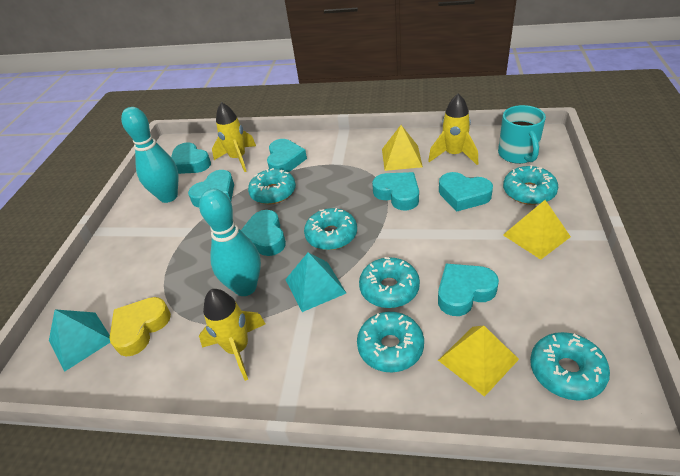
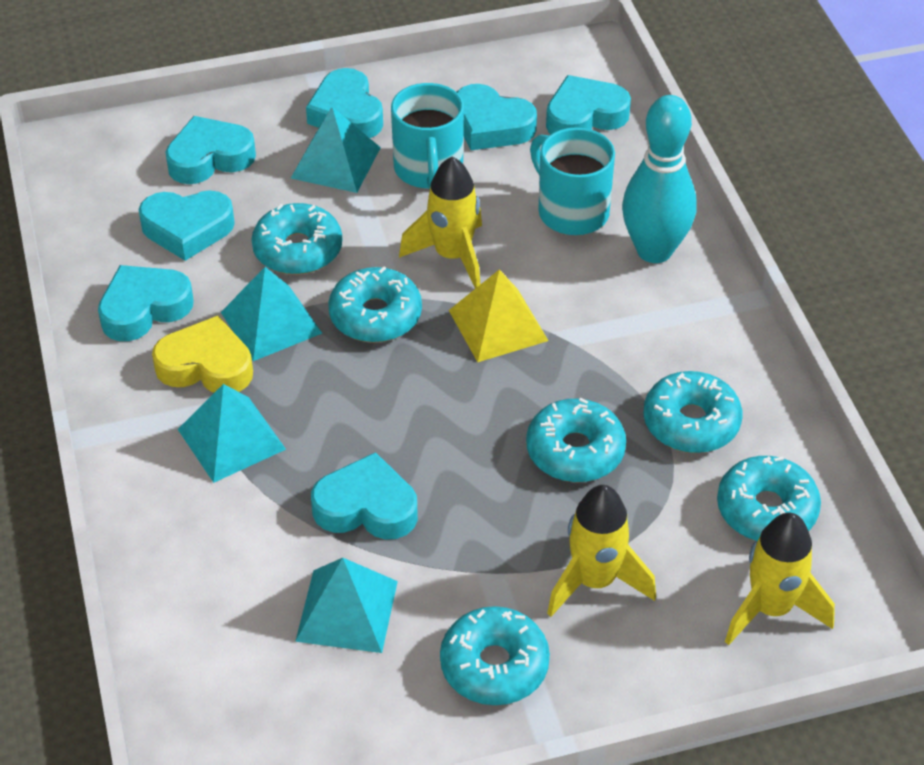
turquoise bowling pin: [121,107,178,203] [199,189,261,296] = 2 -> [622,95,696,263] = 1
turquoise mug: [498,105,546,164] = 1 -> [391,83,464,189] [530,127,615,235] = 2
turquoise pyramid: [49,309,110,372] [285,252,346,312] = 2 -> [178,384,286,483] [221,267,322,361] [291,107,381,193] [295,558,398,653] = 4
yellow pyramid: [382,125,423,171] [438,325,519,397] [503,200,571,260] = 3 -> [449,269,548,362] = 1

